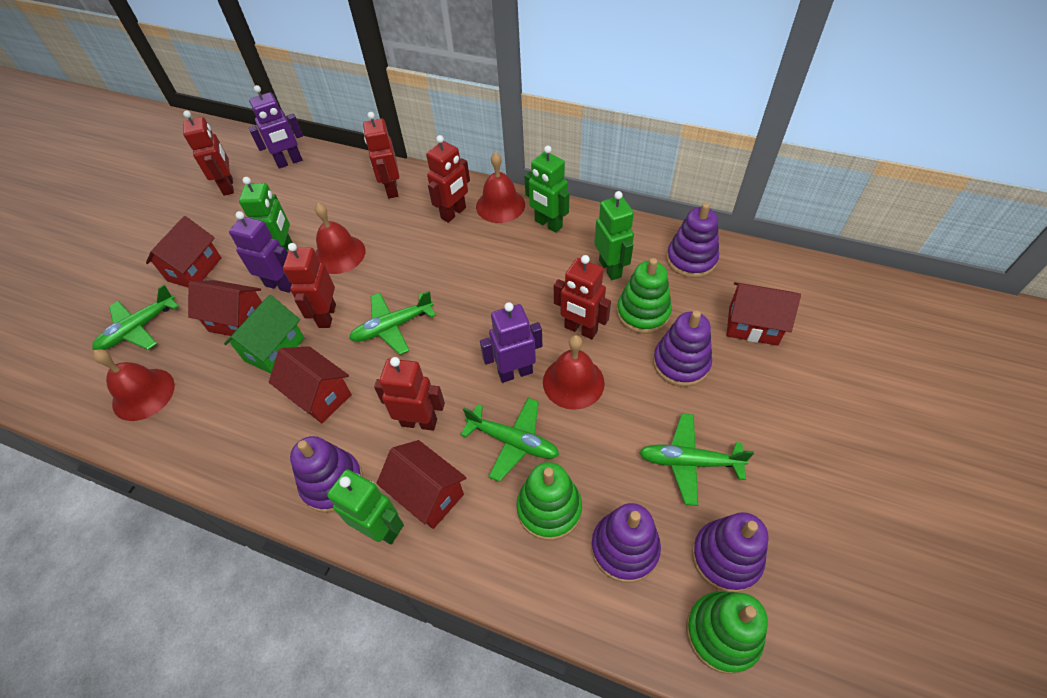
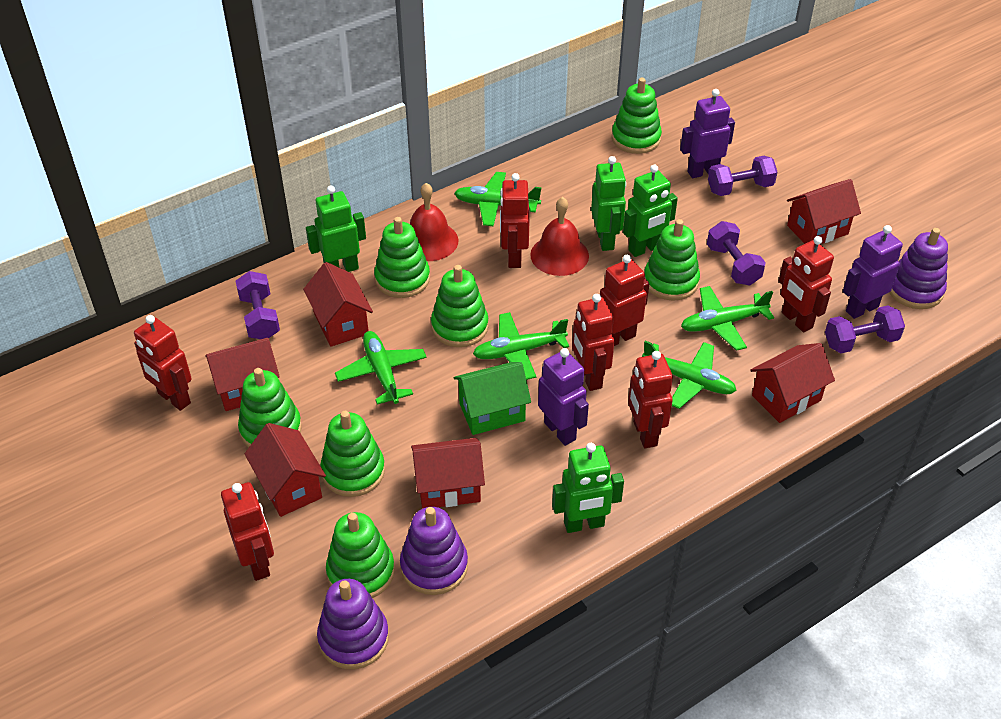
green plane: [92,285,179,350] [349,291,436,355] [461,398,559,482] [639,414,754,506] = 4 -> [335,331,427,404] [454,172,542,226] [473,312,569,380] [642,341,737,409] [681,286,774,351] = 5
green stacking toy: [516,462,582,541] [617,258,672,334] [686,591,768,674] = 3 -> [238,368,302,447] [320,411,385,497] [326,512,395,598] [374,217,430,298] [431,265,489,347] [612,78,662,154] [644,219,700,301] = 7
purple dumbbell: none = 0 -> [235,271,280,339] [707,221,766,285] [708,156,778,196] [825,305,905,353] = 4
purple stacking toy: [290,436,363,513] [591,503,661,583] [653,311,712,387] [666,203,719,278] [692,512,769,593] = 5 -> [317,579,389,669] [400,507,468,595] [889,228,948,309] = 3
red bell: [93,349,175,421] [315,203,366,274] [476,152,525,223] [543,335,605,410] = 4 -> [410,183,458,261] [530,197,589,276] = 2
red house: [146,216,222,287] [188,280,262,336] [269,346,352,423] [377,440,467,529] [727,282,801,346] = 5 -> [205,338,280,411] [245,423,326,517] [303,262,373,347] [411,438,485,509] [750,343,835,423] [787,179,861,244] = 6
red robot: [183,111,234,196] [283,243,336,328] [363,112,399,198] [374,357,445,431] [426,135,470,223] [554,255,611,339] = 6 -> [134,315,192,411] [221,482,274,581] [500,173,529,268] [572,294,614,391] [600,255,649,346] [628,351,673,448] [778,236,834,332] = 7

